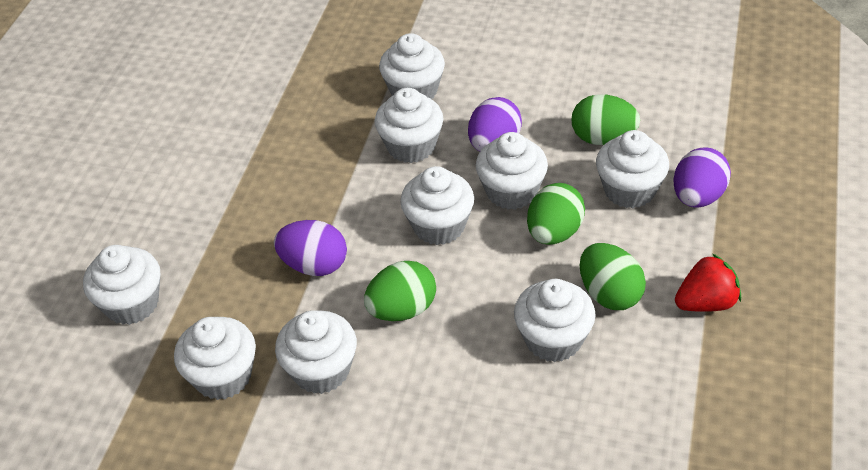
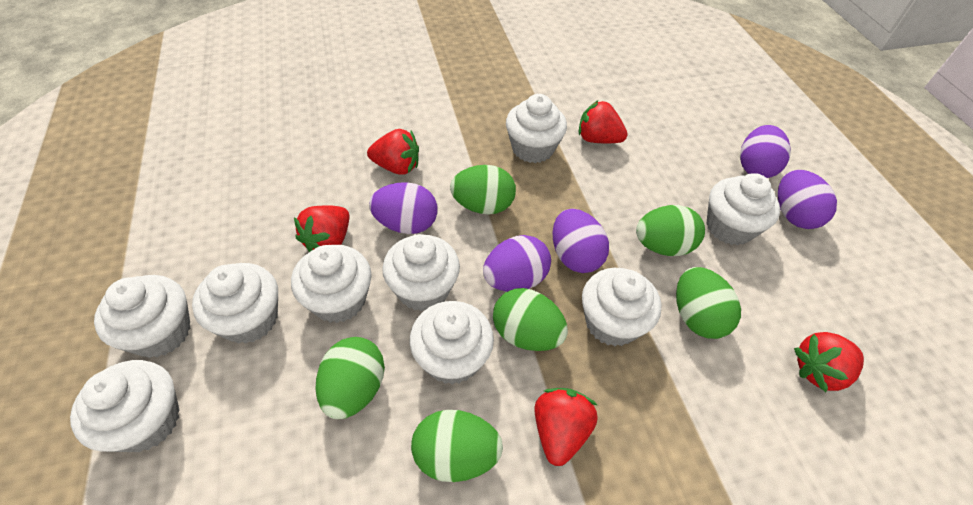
green egg: [364,261,436,321] [527,183,585,245] [572,94,640,145] [580,243,646,310] = 4 -> [315,337,385,419] [411,410,503,482] [450,165,516,215] [493,288,568,351] [636,205,705,256] [676,267,741,339] = 6
purple egg: [274,220,347,276] [468,97,522,151] [674,147,731,208] = 3 -> [369,182,437,234] [483,235,551,292] [552,209,609,273] [740,125,791,178] [778,170,837,229] = 5
red strawberry: [675,253,741,312] = 1 -> [294,205,350,252] [367,129,419,175] [535,388,598,466] [579,100,628,143] [794,332,864,392] = 5

